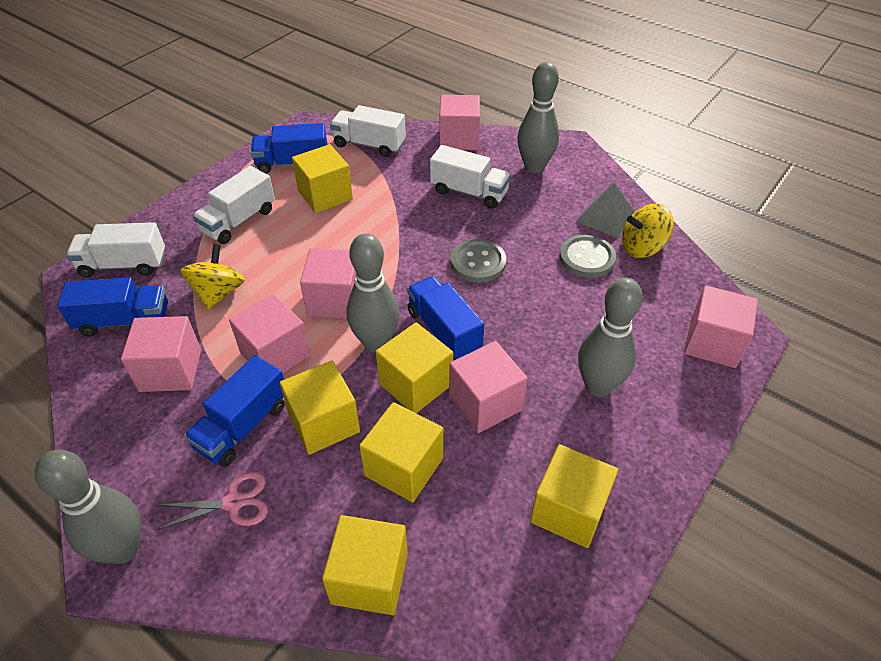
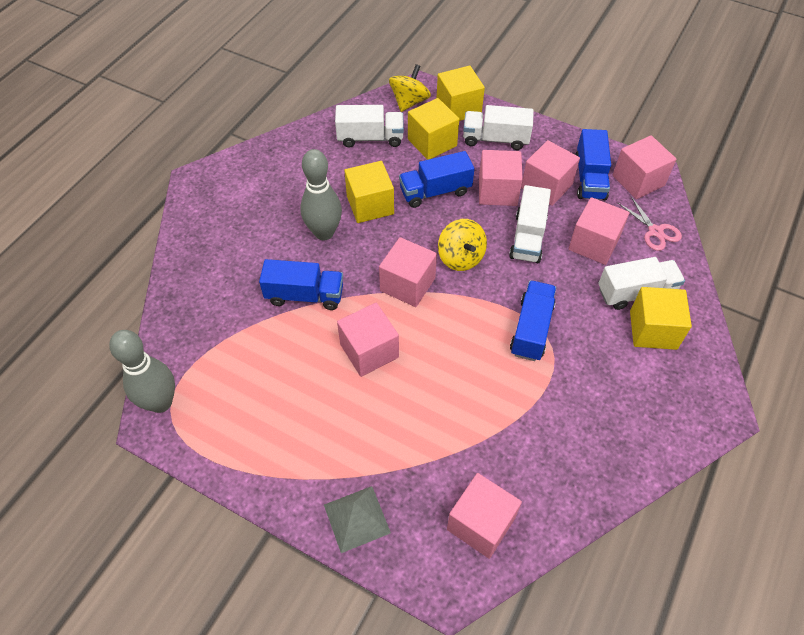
grey bowling pin: [35,450,141,564] [346,233,400,352] [517,62,559,173] [578,278,643,397] = 4 -> [109,330,175,413] [300,149,342,240] = 2
grey button: [451,239,506,282] [559,235,616,278] = 2 -> none = 0
pink cube: [121,316,201,392] [229,294,310,374] [300,248,356,318] [440,95,480,150] [449,341,528,433] [684,286,758,368] = 6 -> [337,302,399,377] [379,237,437,307] [447,473,522,559] [479,150,523,206] [521,140,580,206] [568,197,629,265] [613,135,677,199] = 7
yellow cube: [280,361,360,455] [292,144,353,213] [322,515,408,615] [359,402,443,502] [376,322,453,413] [530,444,618,548] = 6 -> [344,161,394,223] [408,98,459,160] [437,65,485,121] [630,287,692,350] = 4

